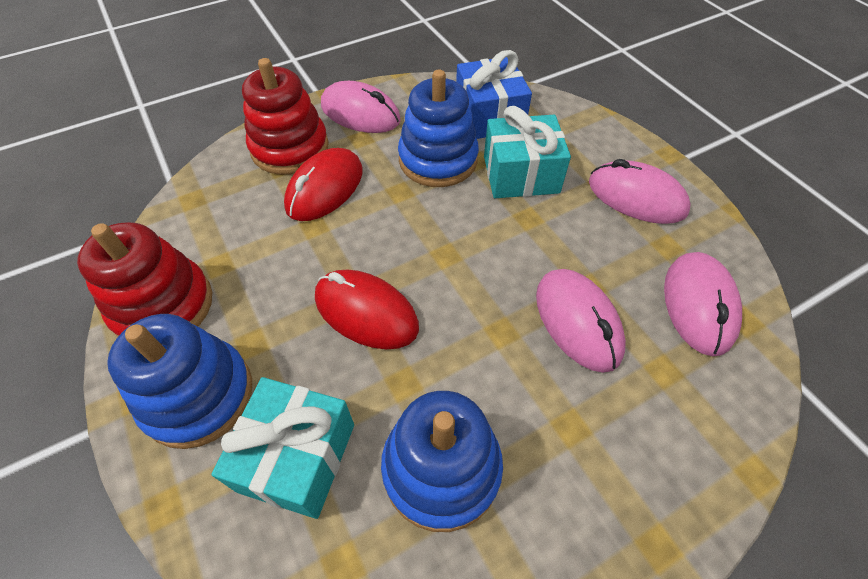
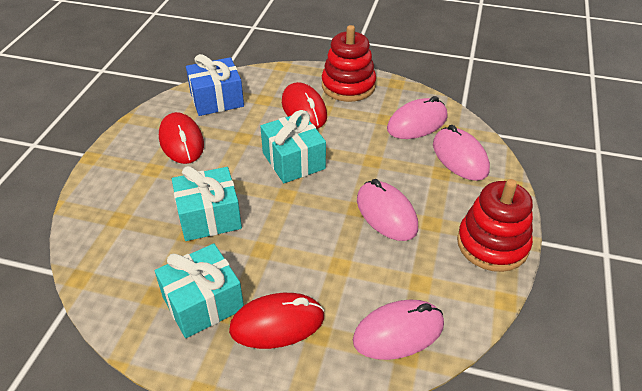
blue stacking toy: [107,314,252,449] [381,391,503,532] [398,69,479,187] = 3 -> none = 0
red mouse: [284,148,363,221] [315,269,419,349] = 2 -> [159,112,204,164] [229,293,325,349] [282,82,327,129] = 3
turquoise gift: [211,377,354,519] [484,106,571,198] = 2 -> [155,244,244,338] [172,166,242,241] [260,110,326,183] = 3

